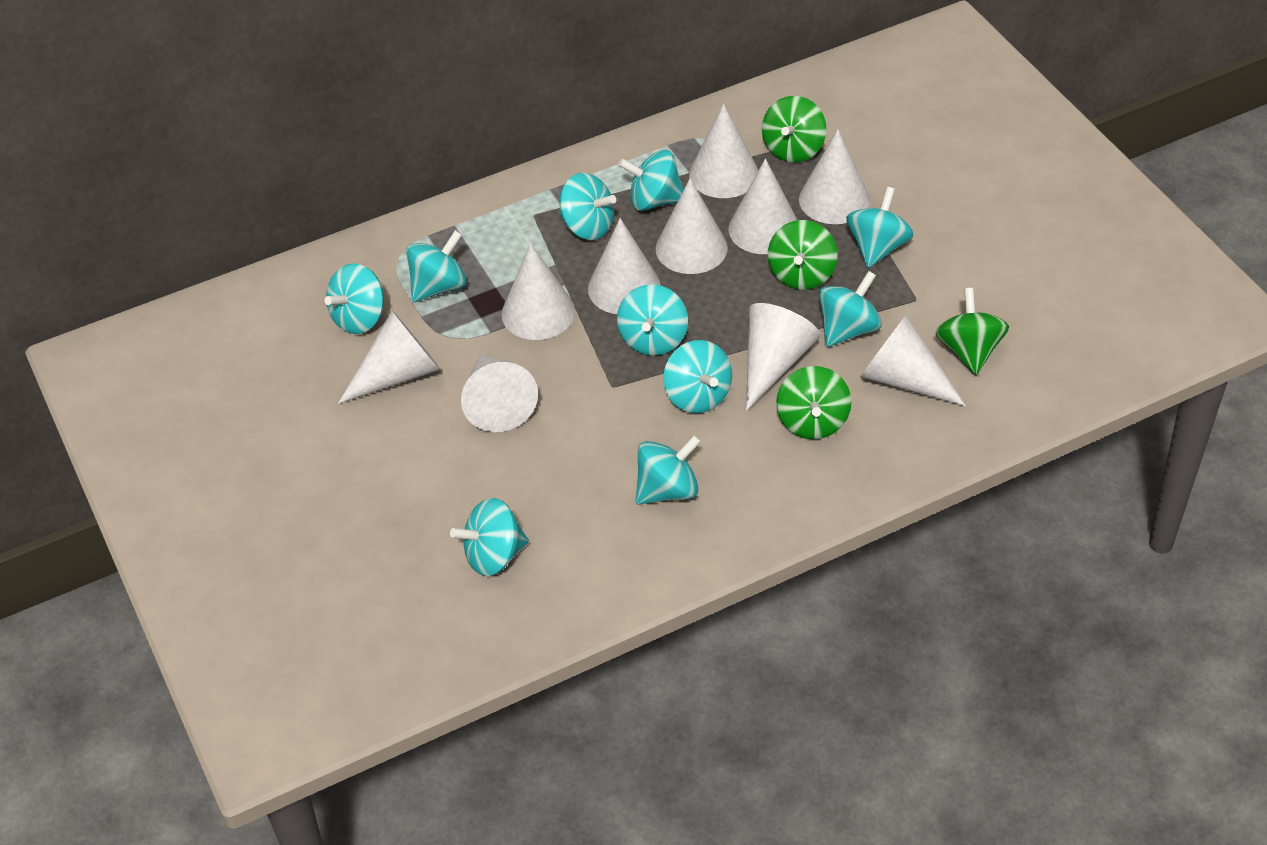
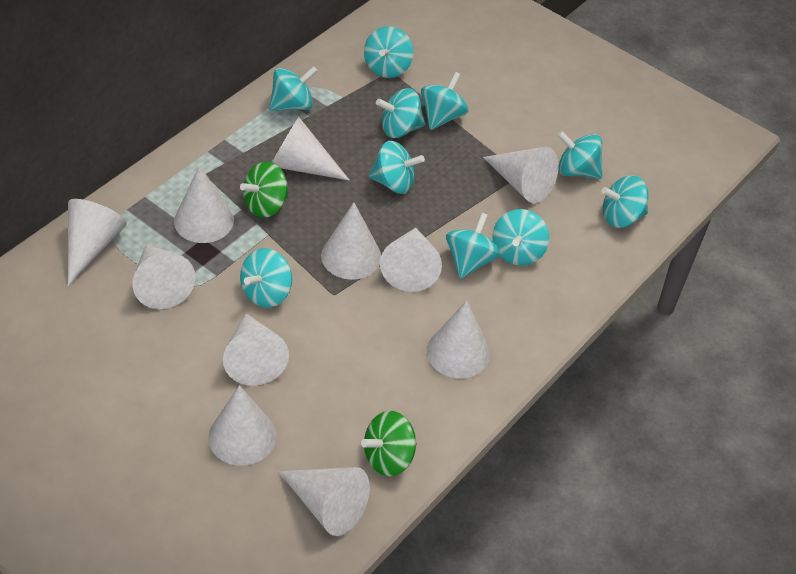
green spinning top: [762,96,827,163] [768,220,838,290] [776,366,851,439] [936,288,1009,375] = 4 -> [240,161,289,218] [361,411,417,477] = 2
white cone: [338,311,441,404] [461,353,538,432] [501,243,575,340] [588,218,661,314] [656,178,728,274] [689,104,758,198] [729,159,797,254] [746,303,820,411] [799,129,870,224] [860,315,966,407] = 10 -> [68,199,127,286] [132,245,195,309] [174,166,234,243] [208,385,276,466] [223,313,289,386] [272,117,350,181] [278,467,370,536] [321,202,381,280] [380,228,442,292] [427,300,490,379] [483,147,558,203] = 11

